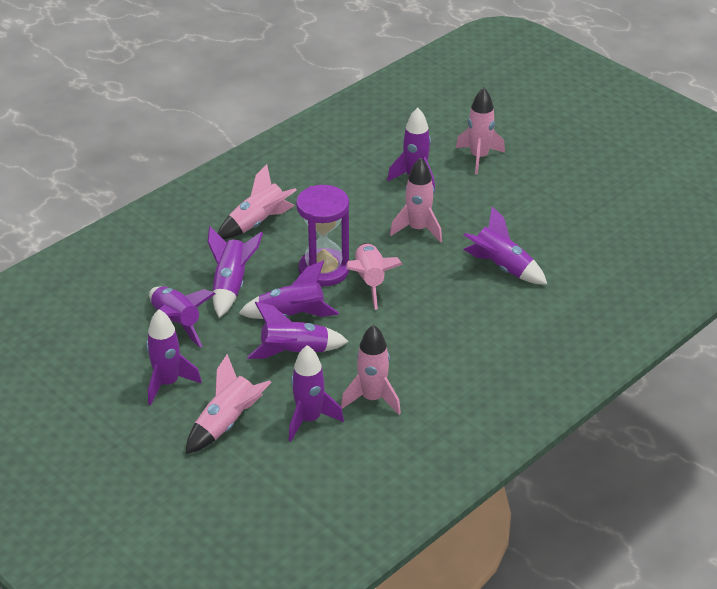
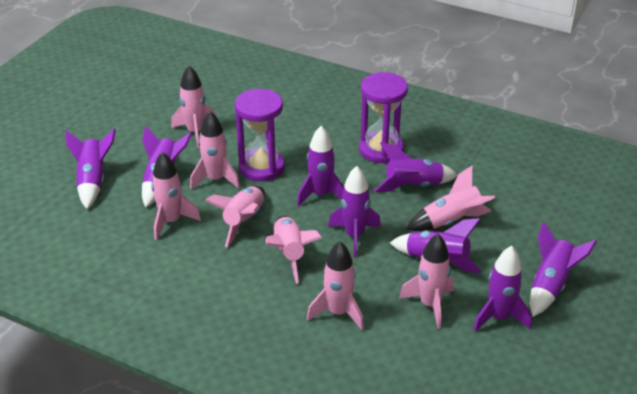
pink rocket: [186,354,272,454] [218,164,297,239] [341,324,401,414] [346,243,403,310] [390,157,442,243] [456,87,505,175] = 6 -> [151,152,201,240] [171,66,216,148] [190,111,240,189] [204,186,265,247] [266,216,322,284] [307,241,364,330] [399,234,454,329] [406,166,495,231] = 8
purple hourglass: [296,185,349,287] = 1 -> [235,89,285,181] [359,72,408,164] = 2

